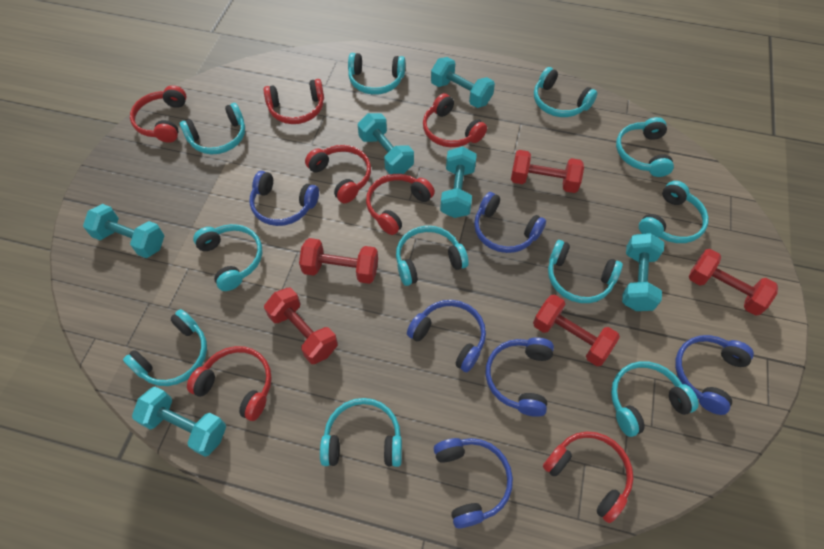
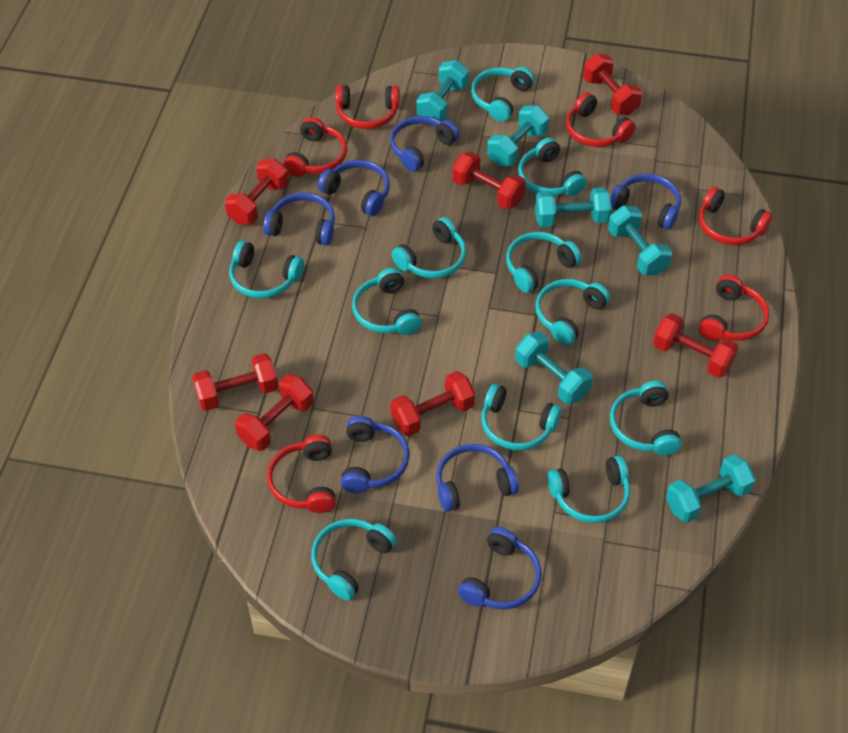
blue headphones: [249,171,319,226] [407,300,486,372] [434,438,513,528] [474,192,546,253] [486,337,554,417] [675,335,754,415] = 6 -> [263,193,335,246] [318,160,390,216] [341,416,410,493] [390,116,459,172] [436,444,519,512] [458,527,541,610] [610,174,681,230] = 7
red dumbbell: [264,288,338,364] [299,238,378,284] [511,150,584,193] [533,295,620,366] [689,249,778,316] = 5 -> [192,353,278,411] [225,159,289,225] [235,374,314,451] [391,371,475,436] [452,151,526,209] [583,53,642,115] [653,313,738,378] = 7
red headphones: [130,85,187,143] [187,346,272,421] [263,79,324,124] [305,145,371,203] [366,174,435,235] [423,93,487,147] [543,431,633,523] = 7 -> [267,435,336,513] [283,117,347,177] [336,85,399,129] [566,92,635,147] [699,187,773,245] [699,274,769,341] = 6

